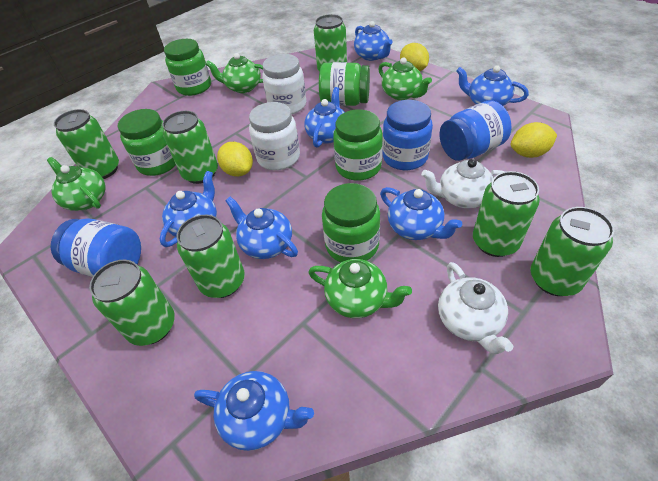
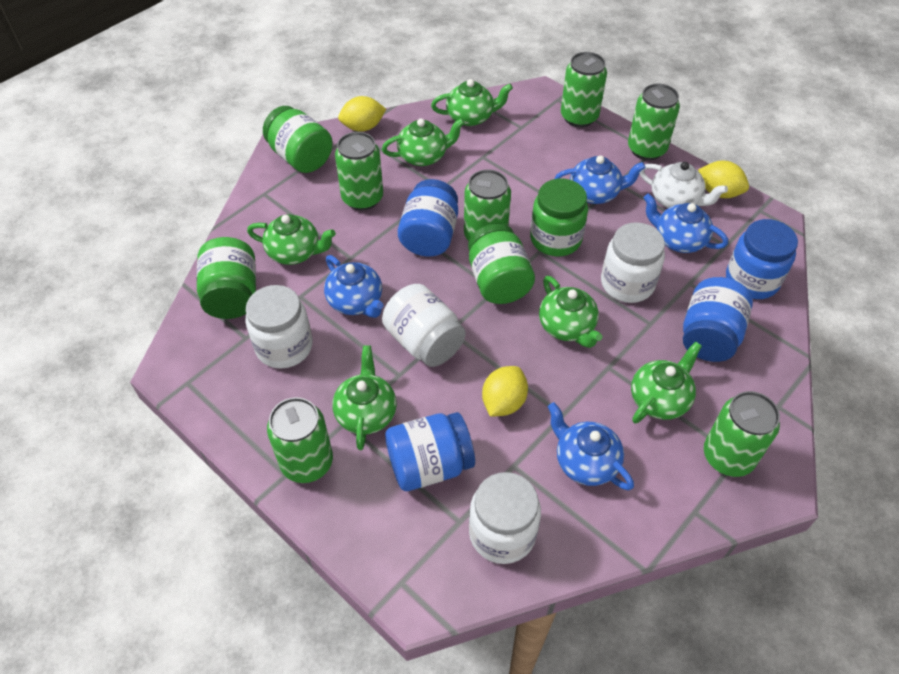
blue jar: [51,218,141,277] [382,100,433,170] [440,100,511,161] = 3 -> [385,412,475,491] [398,179,458,256] [683,277,753,362] [726,219,798,299] = 4
blue teapot: [160,171,217,247] [194,371,314,451] [225,197,298,259] [304,87,344,147] [354,21,393,61] [380,187,462,240] [456,65,529,106] = 7 -> [324,255,383,318] [548,402,634,490] [554,155,646,204] [644,194,728,253] = 4
green can: [54,109,119,179] [89,260,175,346] [162,111,218,184] [177,215,245,298] [314,14,347,71] [473,171,540,257] [531,207,614,296] = 7 -> [267,397,333,483] [335,132,383,210] [464,169,511,241] [561,52,607,127] [628,83,680,160] [704,391,780,477] = 6
green jar: [118,109,176,176] [164,39,211,96] [319,62,370,106] [322,183,380,263] [333,109,383,181] = 5 -> [197,237,256,319] [263,106,333,173] [468,223,535,304] [530,179,588,256] = 4
green teapot: [47,157,106,211] [205,53,263,93] [308,259,412,318] [378,58,432,100] = 4 -> [247,214,336,265] [332,346,397,450] [382,119,464,166] [431,79,513,126] [539,276,602,348] [631,341,702,423] = 6
white jar: [249,102,300,170] [262,54,306,114] = 2 -> [245,285,313,369] [382,284,466,367] [469,472,541,564] [601,222,665,303] = 4
white teapot: [421,159,505,208] [438,262,513,354] = 2 -> [640,162,728,208] = 1

